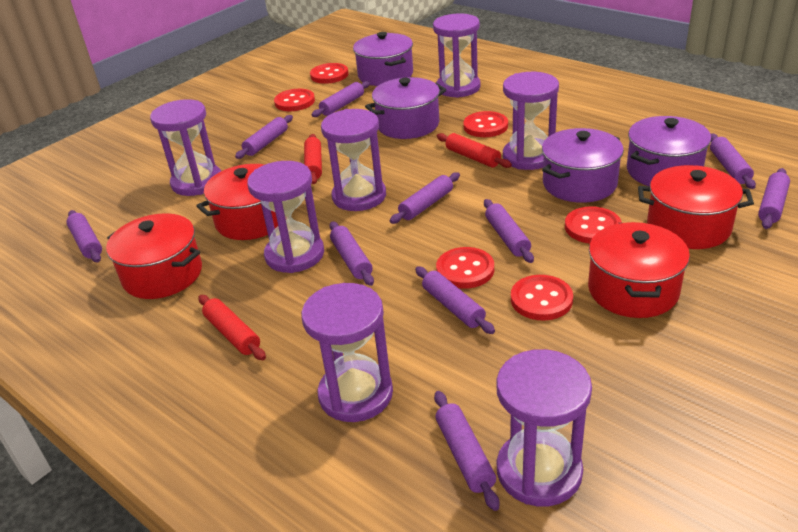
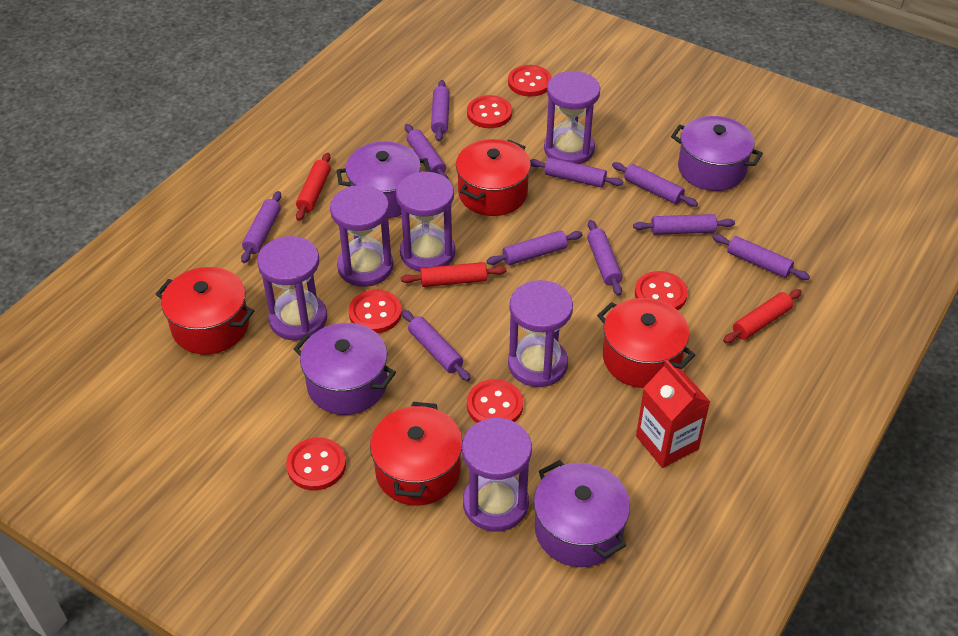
purple hourglass: [150,99,221,196] [247,161,324,273] [301,283,393,422] [321,109,386,211] [433,13,481,98] [496,349,592,506] [503,72,559,170] = 7 -> [257,236,327,341] [330,185,393,287] [396,171,455,272] [462,418,532,532] [508,280,573,387] [544,71,600,164] = 6
red carton: none = 0 -> [636,360,710,468] = 1

